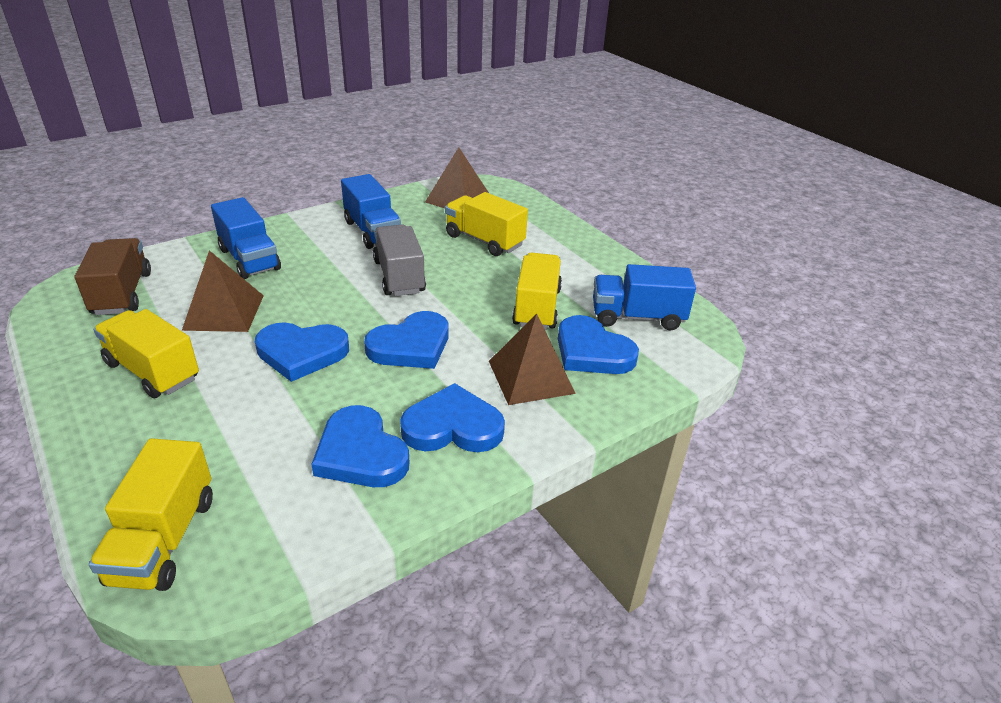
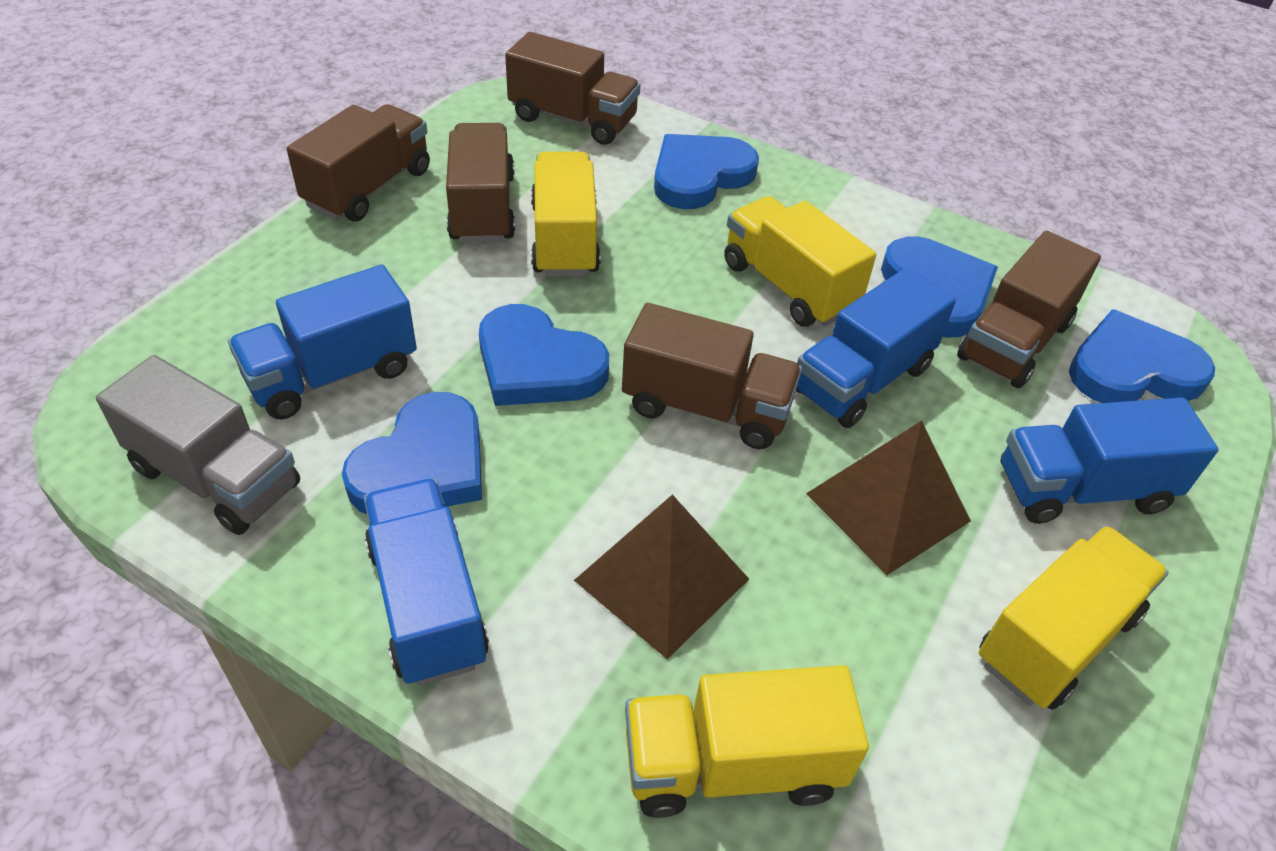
blue truck: [211,197,281,279] [341,174,401,249] [593,264,696,330] = 3 -> [228,265,417,419] [364,478,489,686] [796,268,956,428] [1000,398,1219,524] = 4
brown pyramid: [182,250,264,332] [425,147,489,208] [489,314,576,405] = 3 -> [574,495,749,659] [806,421,971,575] = 2
brown truck: [75,238,151,315] = 1 -> [287,104,430,222] [446,123,515,243] [505,32,641,145] [622,303,802,449] [957,231,1101,388] = 5

